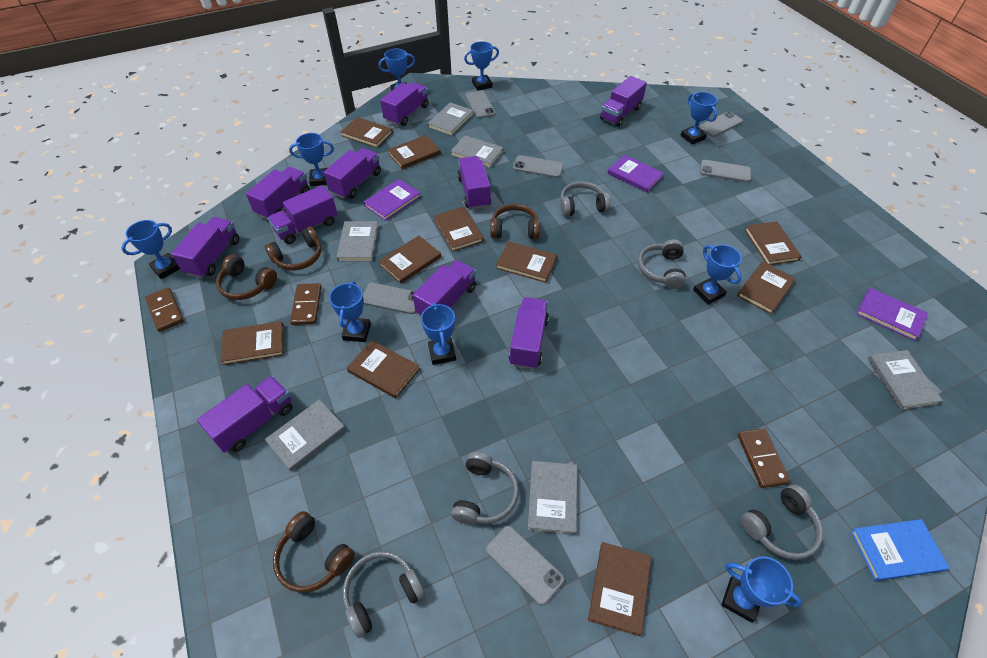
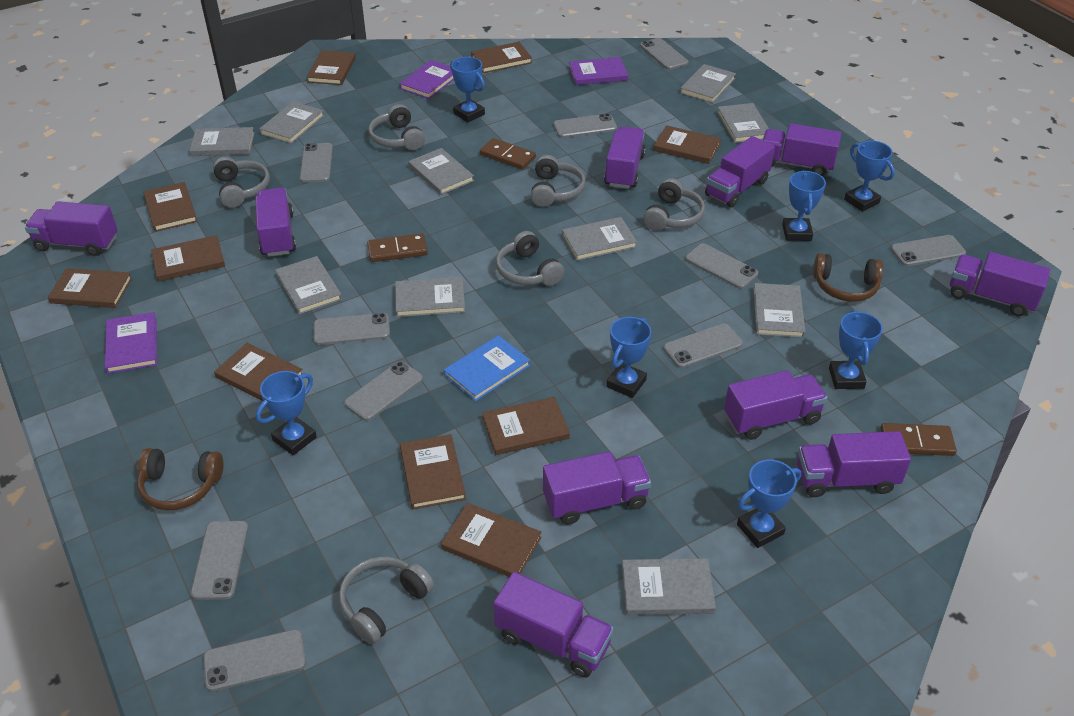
blue trophy: [121,220,180,279] [289,133,334,186] [329,281,371,342] [378,49,415,91] [421,302,456,365] [464,41,499,91] [681,92,717,144] [693,245,742,305] [721,557,802,623] = 9 -> [256,371,317,455] [450,57,485,122] [606,317,651,398] [737,460,801,548] [782,170,826,241] [829,310,883,389] [844,141,895,212] = 7
brown headphones: [216,255,277,300] [265,226,321,271] [273,511,355,593] [490,204,540,239] = 4 -> [137,448,223,510] [813,253,883,302] = 2
grey book: [265,399,345,471] [336,221,378,262] [427,102,473,136] [451,135,503,168] [528,461,577,535] [868,350,943,410] = 6 -> [189,127,255,156] [259,101,324,144] [275,256,342,315] [395,277,465,317] [408,148,474,195] [562,217,637,261] [622,558,716,615] [680,64,736,103] [717,103,769,143] [753,283,806,338] = 10
grey headphones: [343,551,425,638] [451,452,519,524] [560,181,611,217] [638,239,686,289] [740,485,823,560] = 5 -> [213,157,270,208] [339,557,434,644] [368,104,425,150] [496,231,564,286] [531,155,586,207] [643,178,705,230] = 6
grey phone: [363,283,416,314] [465,90,496,118] [486,525,565,606] [513,155,564,178] [699,111,743,137] [700,160,751,182] = 6 -> [190,521,248,600] [203,629,306,692] [300,143,333,183] [314,313,390,345] [344,361,423,421] [554,113,617,138] [640,38,689,70] [663,323,743,368] [685,243,758,289] [891,235,966,266] = 10

